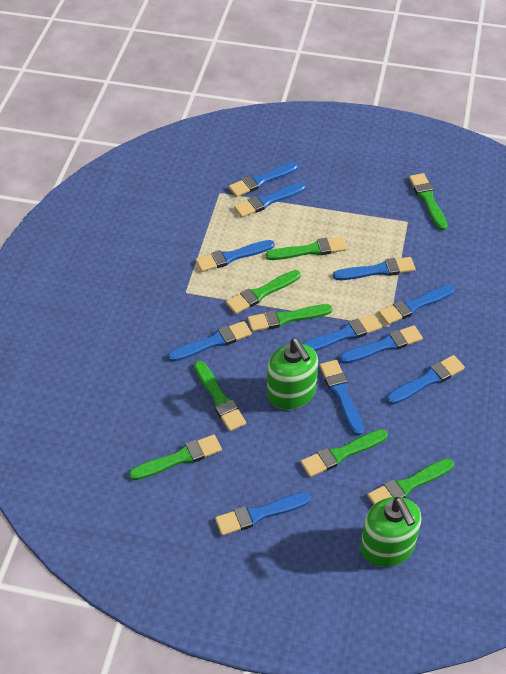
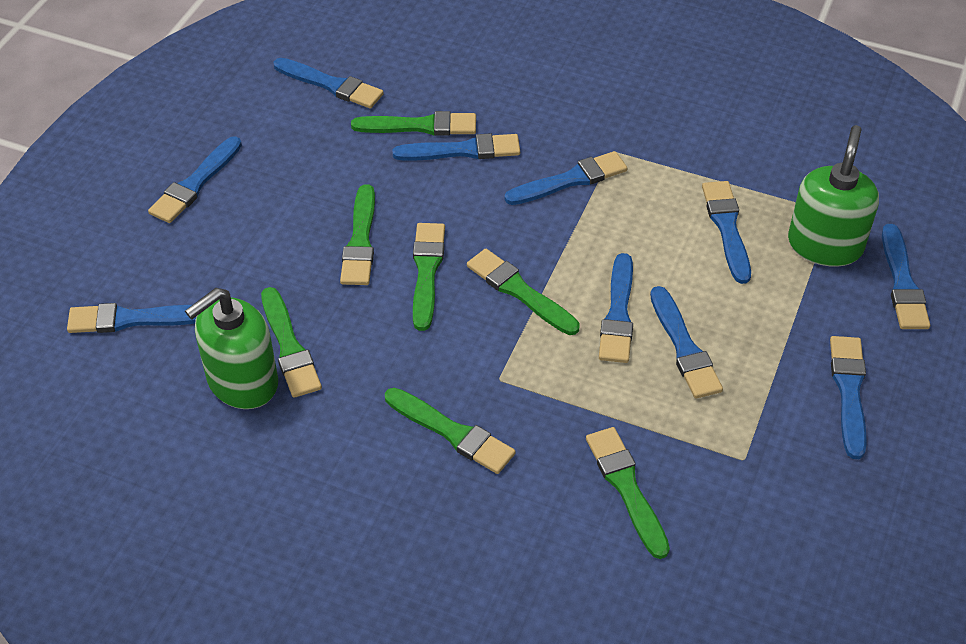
blue brush: [168,321,252,362] [196,240,275,272] [215,492,311,536] [229,162,298,197] [234,183,306,217] [302,314,382,351] [320,360,364,436] [333,257,416,280] [340,325,423,364] [378,285,455,325] [387,355,465,405] = 11 -> [67,303,197,333] [148,136,242,223] [274,58,384,109] [392,133,520,161] [505,151,628,205] [599,253,633,363] [650,286,723,399] [702,181,751,284] [830,336,866,459] [882,224,930,329] = 10
green brush: [129,435,222,480] [194,361,246,431] [226,270,301,314] [248,304,333,332] [265,237,347,260] [301,429,388,477] [367,458,454,504] [409,173,448,230] = 8 -> [261,287,322,398] [340,184,375,285] [351,111,476,136] [385,388,516,474] [413,223,445,331] [467,249,580,335] [586,427,670,559] = 7

